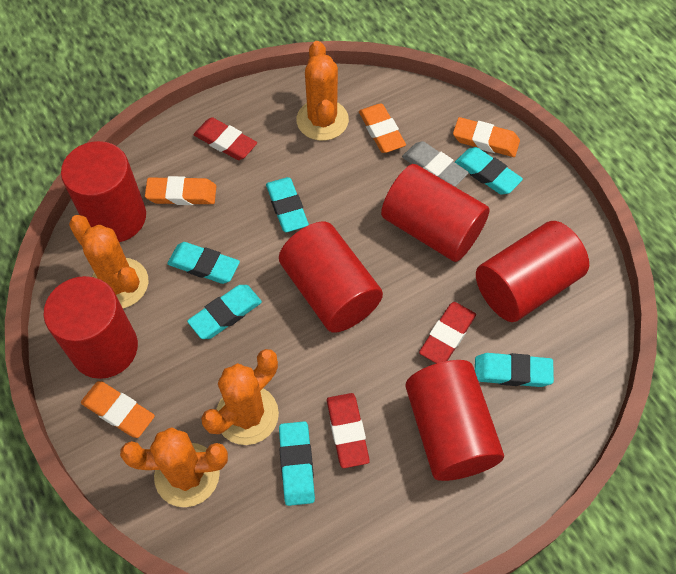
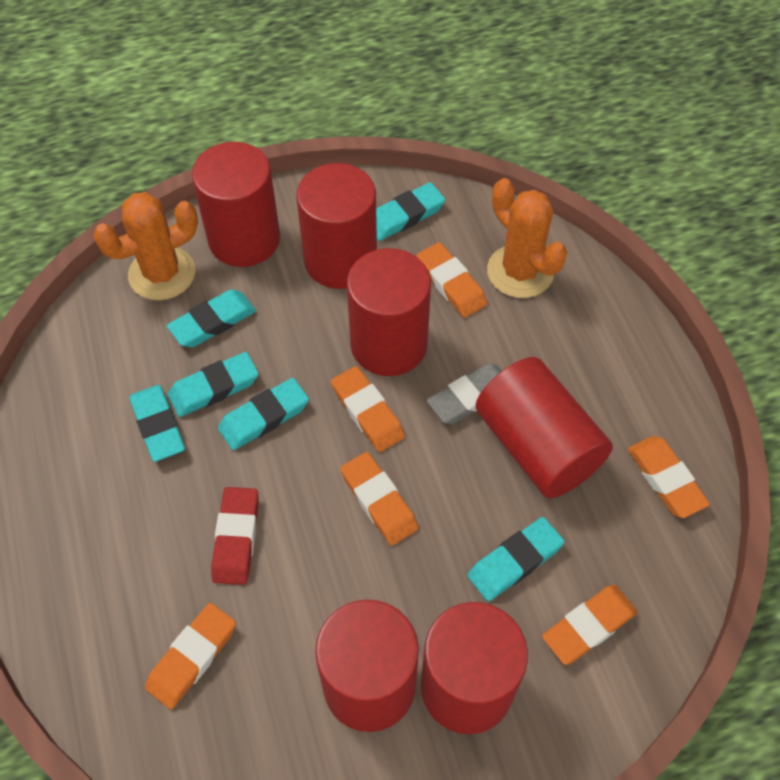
orange cactus: [69,215,148,308] [120,427,228,507] [201,349,279,445] [296,41,349,141] = 4 -> [93,192,198,300] [487,178,567,298] = 2
orange eraser: [81,381,155,438] [145,176,216,205] [359,104,406,153] [453,117,520,157] = 4 -> [145,603,236,709] [331,366,405,452] [340,452,419,545] [417,242,487,318] [542,585,638,665] [628,436,710,518] = 6
red eraser: [194,117,257,160] [327,393,370,468] [419,302,476,363] = 3 -> [211,487,259,585] = 1

